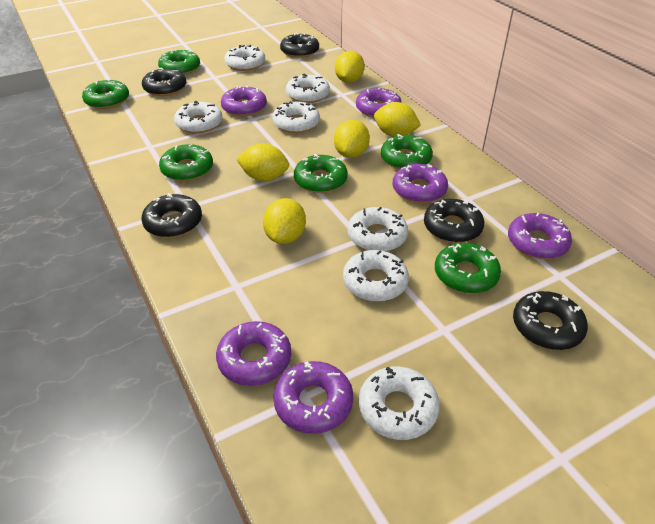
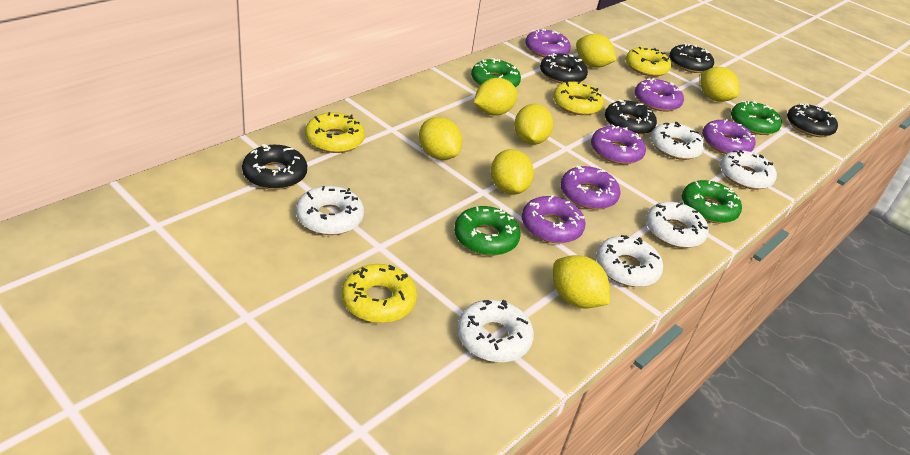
green donut: [82,79,129,109] [158,50,200,75] [159,144,213,181] [294,154,348,193] [381,134,433,169] [435,243,501,293] = 6 -> [454,206,520,256] [471,58,521,87] [682,180,742,223] [731,101,782,135] = 4
white donut: [174,101,223,133] [225,45,265,71] [272,101,320,133] [286,74,330,103] [343,250,409,302] [348,207,408,251] [359,366,440,440] = 7 -> [296,186,364,235] [457,300,534,362] [596,235,663,287] [646,202,709,248] [651,122,705,160] [720,150,777,190] = 6
yellow donut: none = 0 -> [305,112,365,153] [342,264,417,323] [553,81,604,115] [626,47,671,77] = 4
yellow lemon: [236,143,289,182] [263,198,306,244] [334,120,370,158] [335,51,365,83] [374,102,421,137] = 5 -> [419,117,462,160] [474,78,518,116] [491,149,534,195] [514,104,553,145] [553,255,610,308] [576,34,616,68] [700,67,739,102] = 7

